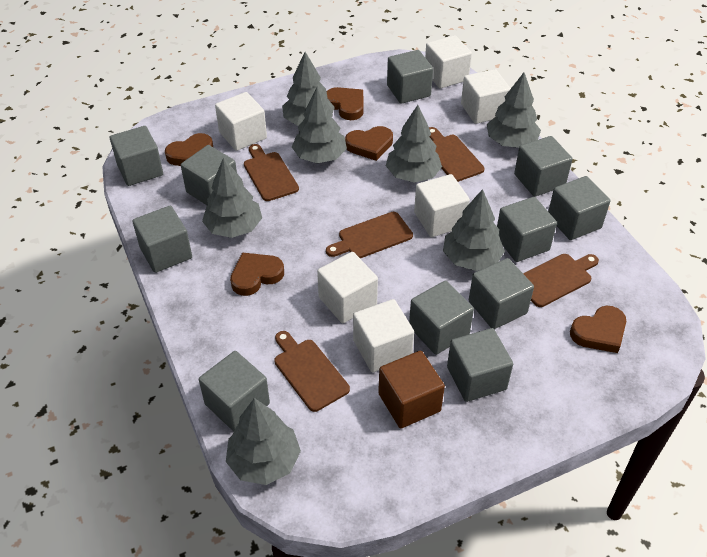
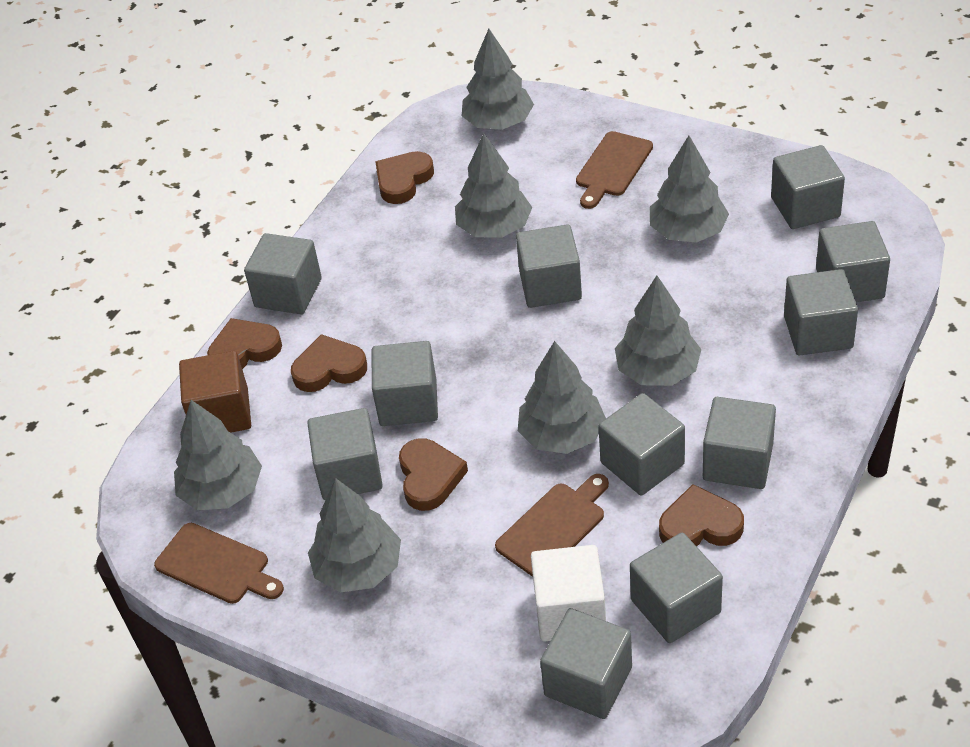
brown cutting board: [244,144,299,201] [274,331,350,412] [326,212,413,258] [429,127,485,182] [523,254,599,307] = 5 -> [154,523,284,604] [495,474,609,577] [576,131,653,209] = 3
white cube: [215,92,267,151] [317,252,378,323] [353,299,414,372] [414,174,470,237] [425,35,472,88] [461,69,511,124] = 6 -> [531,545,606,642] = 1

